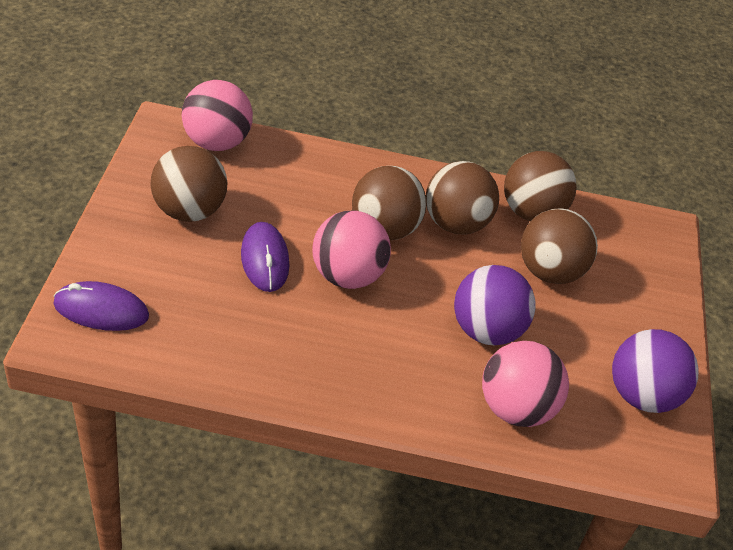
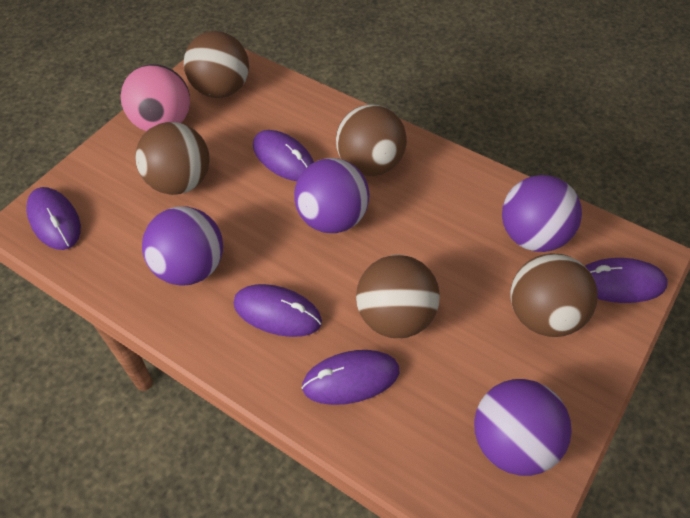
pink ball: [182,80,253,151] [312,211,391,289] [482,341,569,427] = 3 -> [121,64,190,131] = 1
purple ball: [454,265,536,346] [612,329,699,413] = 2 -> [142,207,223,286] [294,158,369,233] [474,379,572,476] [502,175,582,252] = 4
purple mouse: [53,281,149,331] [241,222,290,292] = 2 -> [26,187,81,250] [233,284,322,337] [253,130,314,181] [302,350,399,405] [585,258,668,303] = 5

